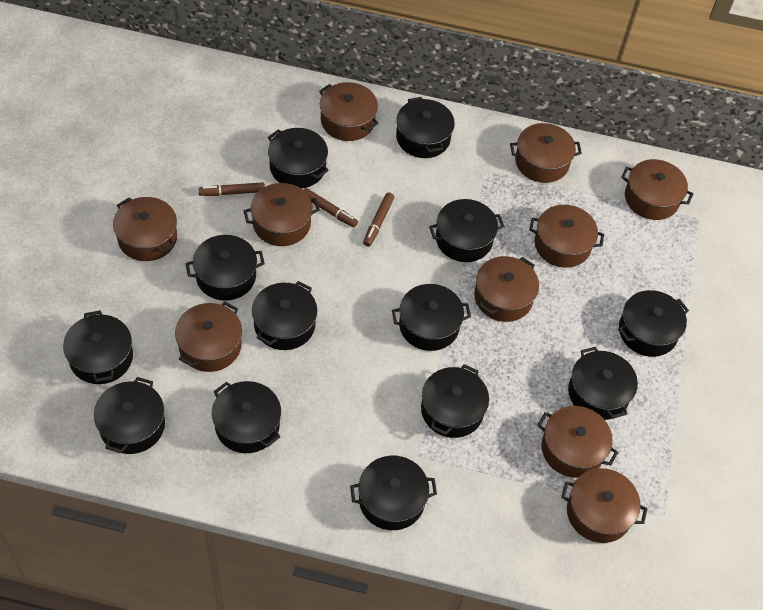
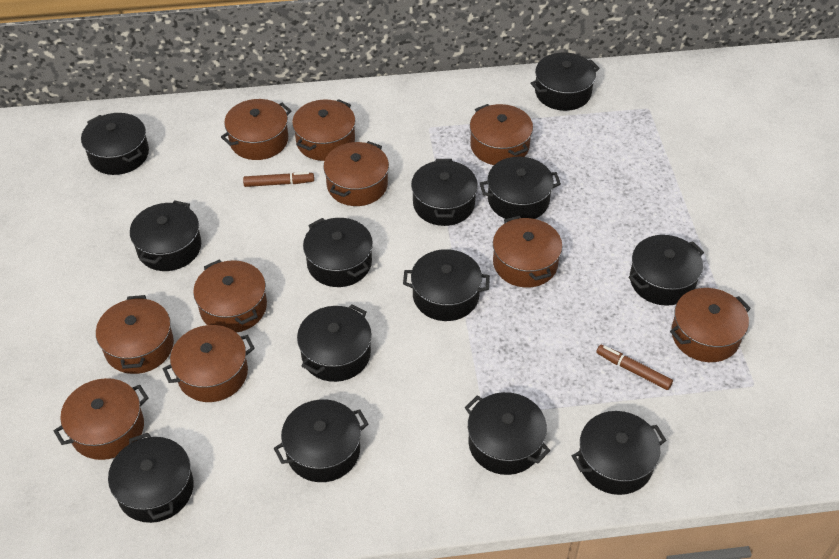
brown marker: [199,182,265,196] [303,188,358,228] [363,192,394,247] = 3 -> [243,172,314,187] [596,345,673,390] = 2

